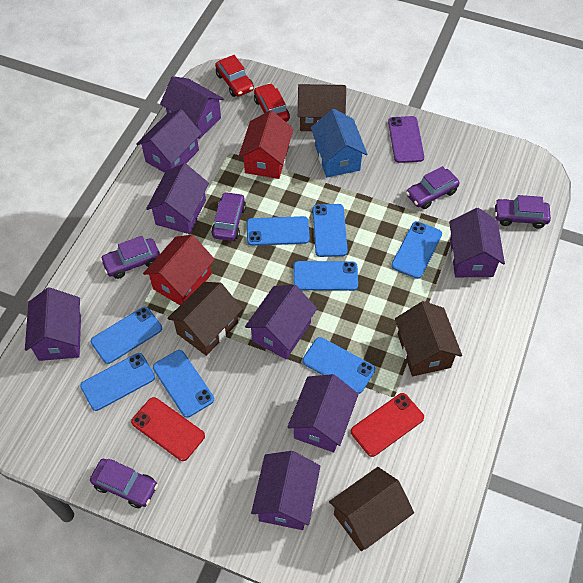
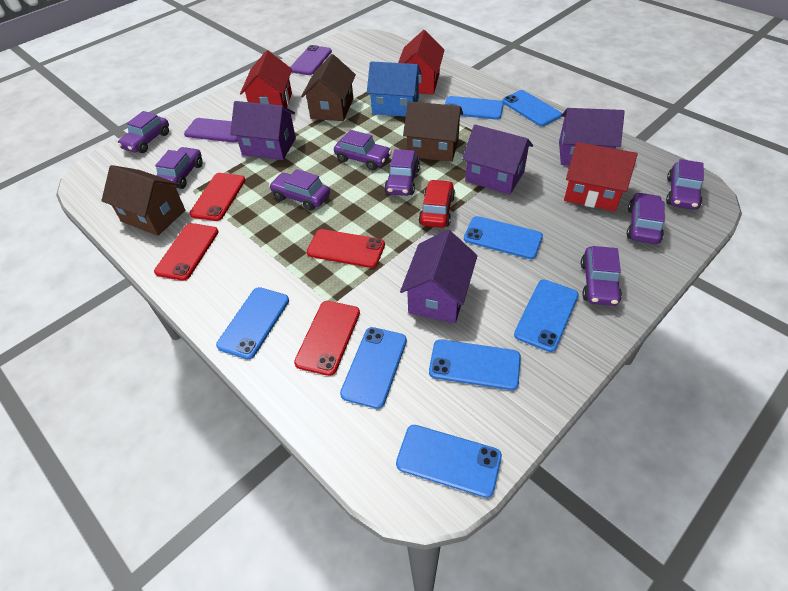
brown house: [167,282,242,356] [298,84,346,131] [329,467,414,551] [395,301,462,376] = 4 -> [101,165,185,236] [301,54,356,121] [403,101,463,162] = 3
purple car: [90,459,158,508] [100,236,160,279] [211,192,246,241] [406,166,460,209] [494,195,551,228] = 5 -> [118,111,169,153] [155,147,203,189] [269,169,330,211] [334,130,392,170] [384,149,420,196] [581,246,622,306] [627,192,665,244] [666,159,704,210] = 8
purple house: [25,287,81,361] [136,109,202,173] [146,163,209,234] [160,76,224,139] [245,285,317,359] [251,451,320,530] [287,374,359,452] [449,208,505,277] = 8 -> [230,101,296,160] [400,230,478,323] [462,125,533,195] [559,108,625,165] = 4
purple phone: [388,116,424,163] = 1 -> [184,118,238,142] [290,45,332,75] = 2
red car: [215,55,254,97] [254,83,290,122] = 2 -> [418,179,455,228] = 1
red house: [143,235,215,305] [238,110,294,179] = 2 -> [240,50,292,108] [398,30,445,95] [564,142,638,211] = 3
red phone: [131,397,205,461] [351,393,424,457] = 2 -> [154,223,218,281] [190,173,245,221] [294,301,360,376] [307,229,385,268] = 4

